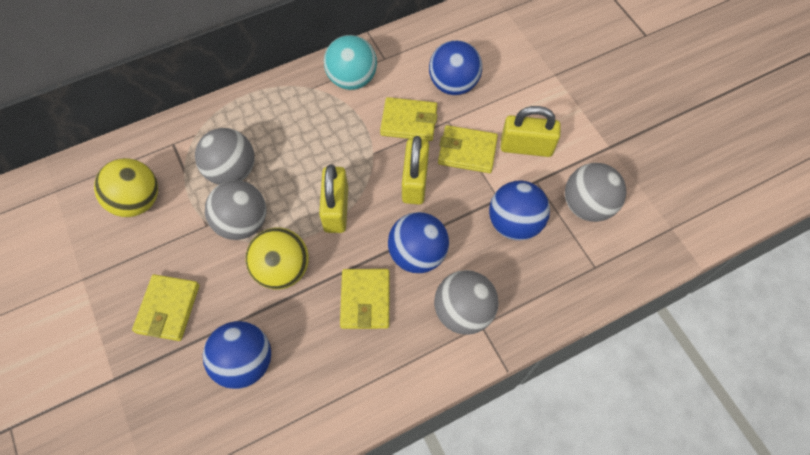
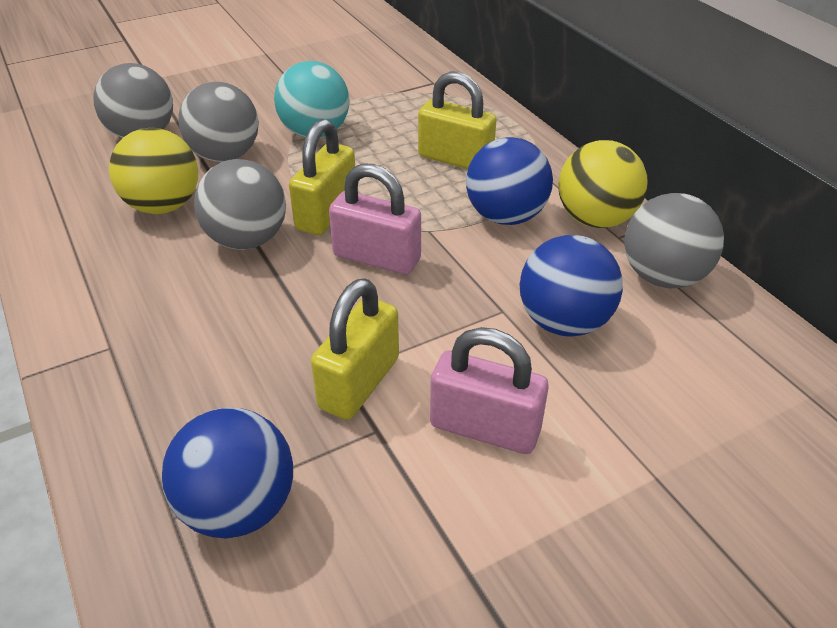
blue ball: [203,321,271,389] [388,212,449,273] [429,40,482,95] [489,181,550,240] = 4 -> [162,408,293,539] [466,137,553,225] [520,235,623,336] = 3
pink padlock: none = 0 -> [329,163,421,275] [430,327,549,454] = 2
yellow wallet: [132,274,199,341] [340,269,390,329] [380,97,437,141] [438,125,498,173] = 4 -> none = 0

